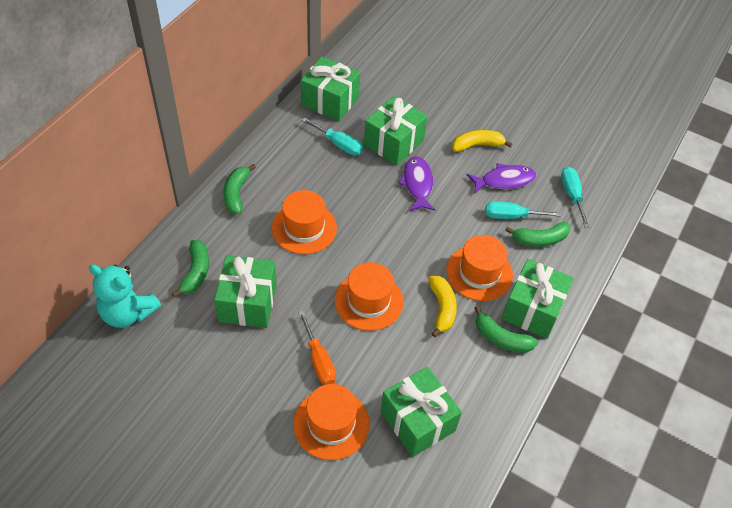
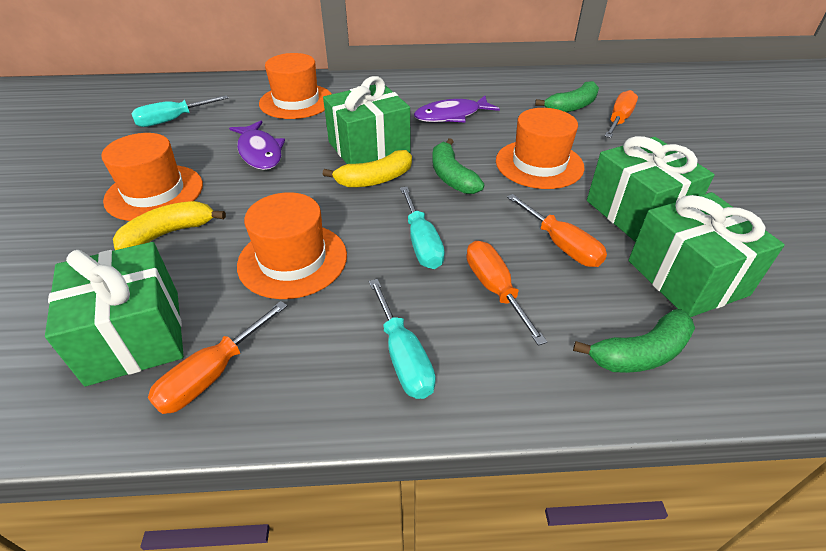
green banana: [172,240,209,298] [223,164,256,214] [475,306,538,353] [505,222,570,247] = 4 -> [432,138,484,194] [535,81,599,112] [573,309,695,373] = 3
green gift: [214,255,277,328] [301,56,360,121] [364,96,428,165] [381,367,462,457] [502,259,574,339] = 5 -> [45,242,184,386] [323,76,411,164] [587,136,715,242] [628,192,785,317] = 4
orange screwdriver: [298,311,336,385] = 1 -> [148,301,288,414] [467,241,547,346] [507,194,607,267] [604,90,638,138] = 4
turquoise teddy bear: [89,264,161,328] = 1 -> none = 0

